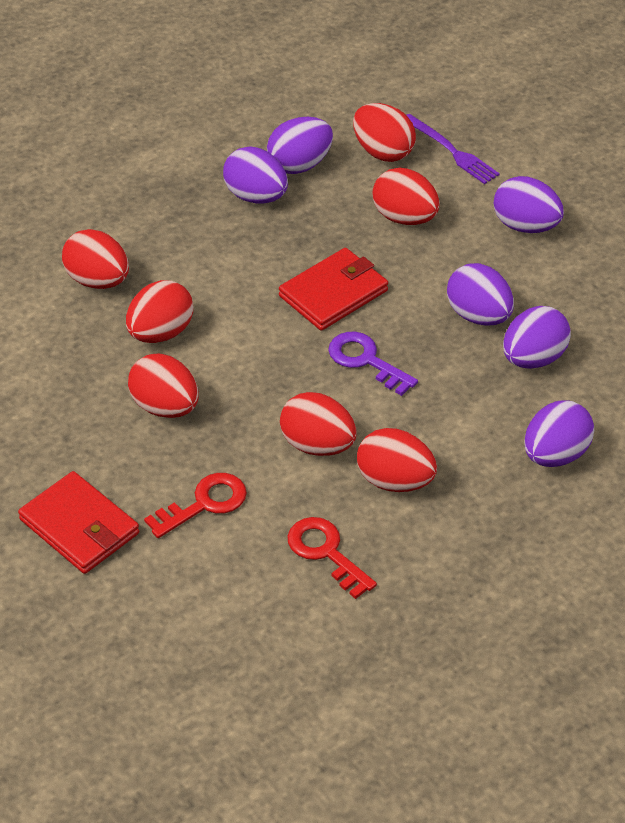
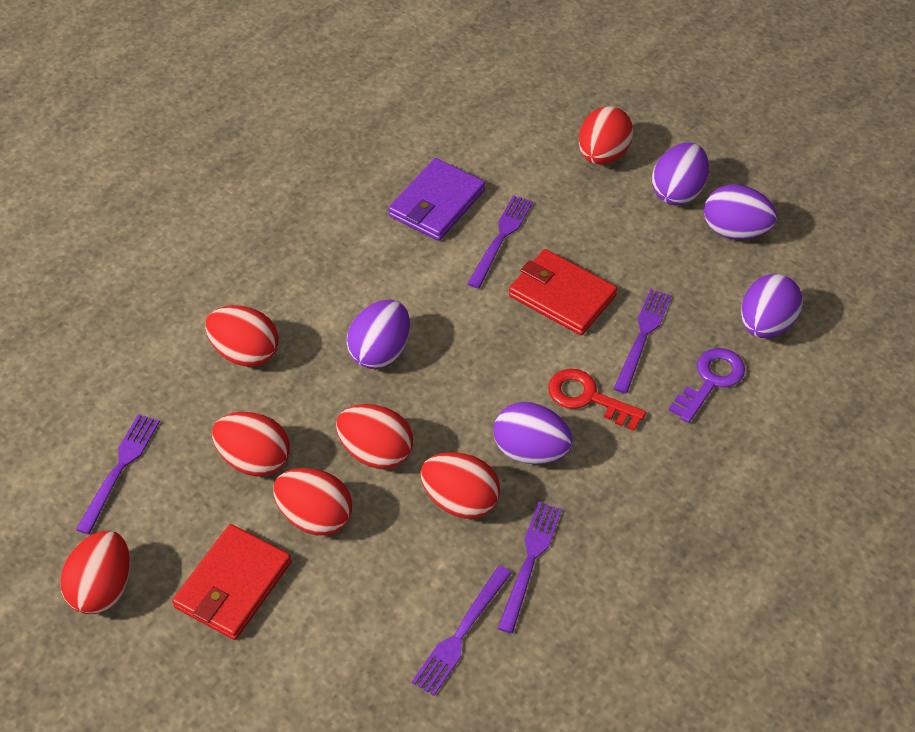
purple egg: [223,147,288,204] [267,116,333,174] [447,263,514,326] [494,176,564,233] [503,306,571,369] [524,400,594,467] = 6 -> [347,299,410,369] [494,402,573,464] [652,143,709,205] [704,185,777,240] [741,274,803,338] = 5
purple fork: [407,114,500,184] = 1 -> [76,414,160,534] [412,566,512,696] [467,195,533,289] [497,502,562,633] [614,289,672,393] = 5
purple wallet: none = 0 -> [388,158,485,241] = 1
red key: [144,473,247,538] [287,517,377,599] = 2 -> [548,369,646,431] = 1

